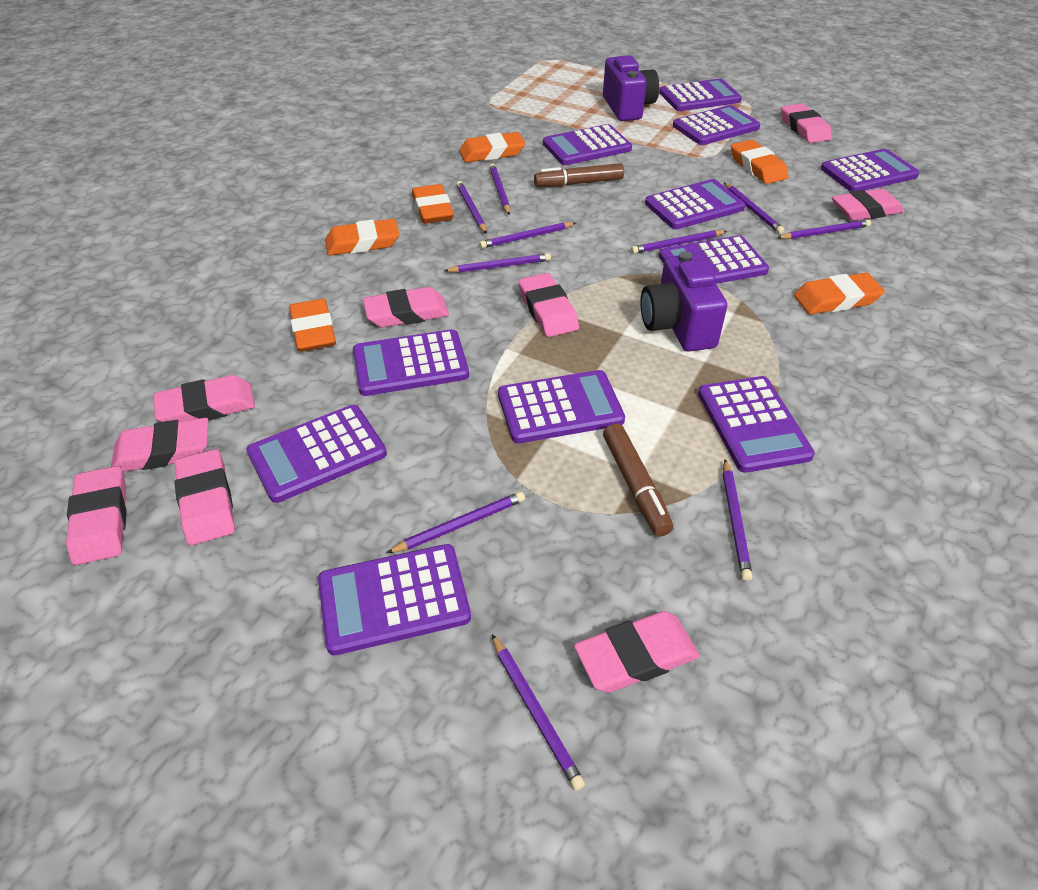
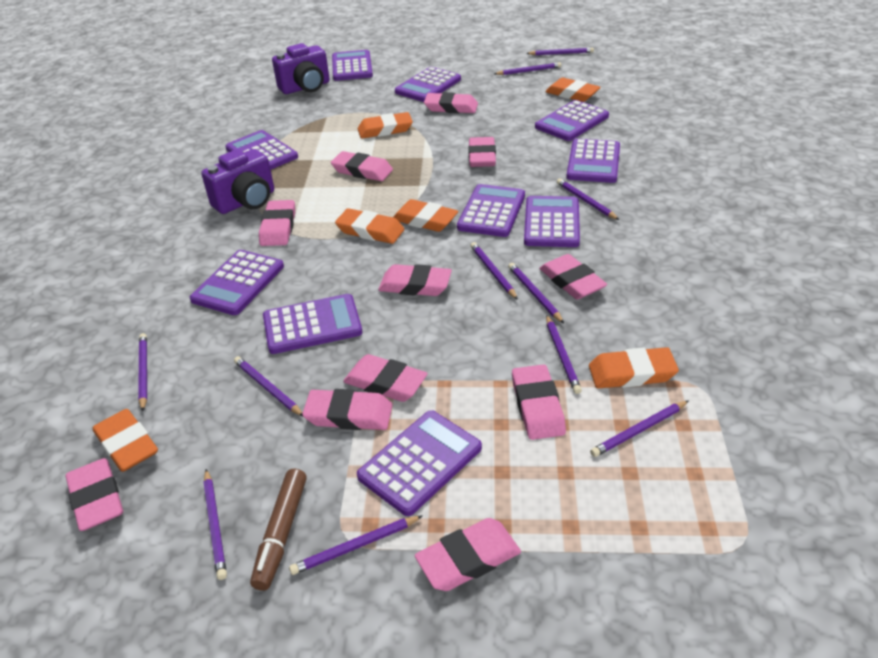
brown marker: [534,163,624,187] [603,423,673,537] = 2 -> [250,469,307,591] = 1
pink eraser: [66,466,127,565] [111,418,208,472] [153,375,255,422] [174,449,235,545] [363,287,449,327] [518,273,579,337] [574,611,700,692] [781,103,832,143] [832,189,904,221] = 9 -> [66,458,123,531] [259,200,295,246] [302,389,392,430] [331,151,393,181] [343,354,428,402] [378,264,452,296] [415,518,521,591] [424,92,478,113] [468,137,496,167] [512,364,566,440] [539,254,607,299] = 11
purple calculator: [246,405,387,503] [318,544,471,655] [353,329,469,396] [498,370,625,443] [543,124,632,165] [645,179,746,229] [659,79,742,111] [659,235,769,284] [673,105,760,145] [698,376,815,473] [821,149,919,192] = 11 -> [190,250,284,315] [226,130,298,169] [263,294,362,354] [332,50,373,81] [357,410,482,516] [395,67,461,102] [457,184,525,237] [524,196,580,247] [535,100,609,141] [566,139,620,183] = 10
purple pencil: [387,492,525,553] [444,253,551,273] [456,181,487,234] [480,222,576,248] [489,163,510,215] [492,634,585,791] [631,230,727,254] [723,459,753,581] [724,183,784,234] [777,219,871,239] = 10 -> [138,333,147,412] [203,469,227,580] [234,356,303,416] [289,515,423,575] [470,242,518,300] [494,62,561,75] [508,263,564,323] [526,48,594,55] [546,315,582,394] [557,178,619,220] [590,400,689,457] = 11

